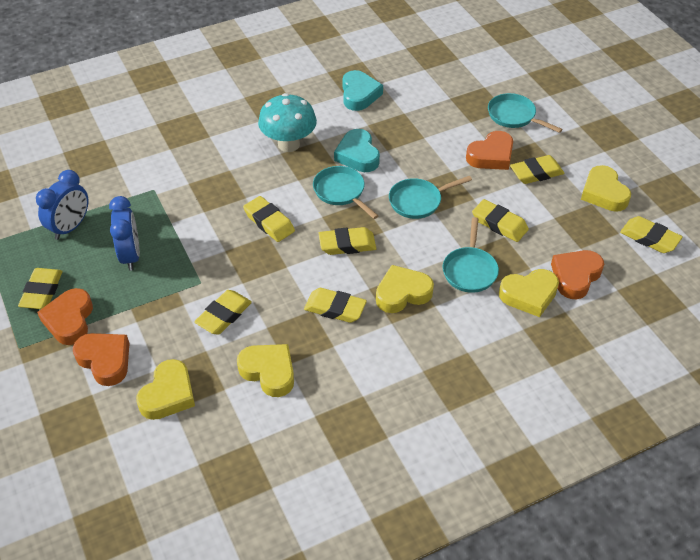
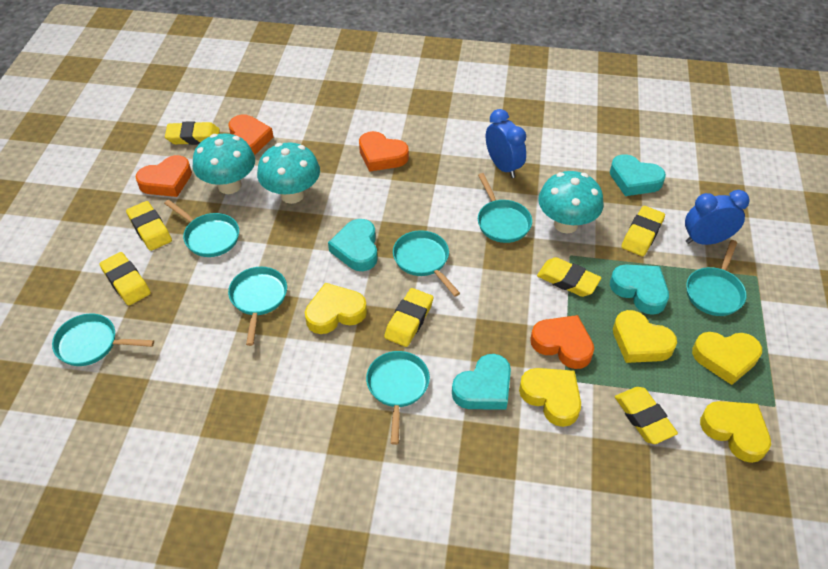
turquoise heart: [334,129,380,172] [343,70,383,111] = 2 -> [328,219,378,271] [452,354,511,410] [610,154,666,196] [610,265,669,315] = 4
turquoise mushroom: [258,93,317,152] = 1 -> [193,133,255,194] [257,142,320,204] [538,171,603,233] = 3
turquoise pan: [313,166,378,219] [389,176,472,219] [443,217,499,293] [488,93,563,133] = 4 -> [52,313,154,366] [164,200,239,257] [228,267,287,346] [366,351,430,445] [393,230,460,296] [478,173,532,243] [686,240,747,316] = 7
yellow eraser: [18,268,63,309] [194,290,252,335] [243,196,295,242] [304,288,367,323] [318,227,376,255] [472,199,529,242] [510,155,564,184] [620,216,683,253] = 8 -> [99,252,151,305] [126,201,172,251] [165,121,220,145] [384,288,433,347] [537,257,601,297] [615,387,678,444] [621,206,665,256] = 7

